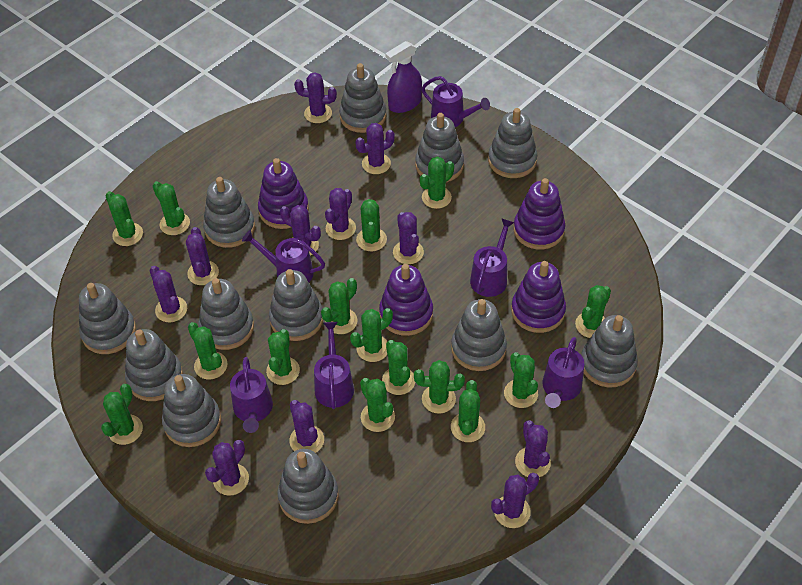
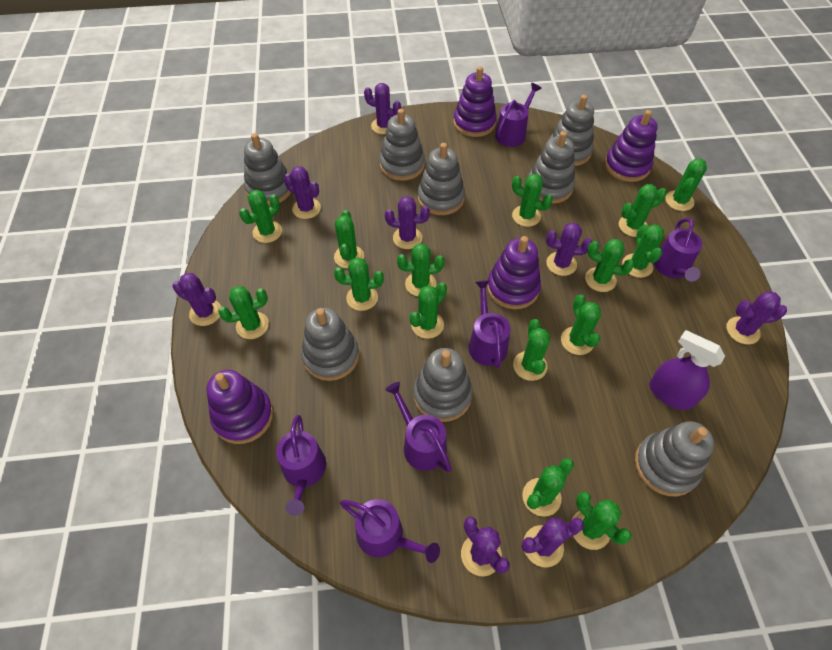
grey stacking toy: [79,283,136,354] [125,329,183,401] [162,374,221,447] [198,278,254,350] [203,177,255,248] [269,269,323,341] [277,449,339,524] [339,63,386,133] [415,113,464,182] [451,299,507,371] [488,108,537,178] [581,315,638,388] = 12 -> [244,133,291,205] [301,308,359,381] [379,109,425,181] [413,348,473,422] [418,143,465,215] [528,131,575,204] [549,95,594,166] [635,421,714,496] = 8
purple cactus: [150,266,187,322] [186,227,219,285] [205,440,249,496] [280,205,321,256] [289,400,324,453] [294,72,337,123] [325,188,356,240] [355,123,395,174] [393,212,424,264] [491,473,539,528] [515,420,551,477] = 11 -> [173,273,221,326] [284,166,321,219] [364,83,401,134] [385,196,430,249] [461,517,510,576] [521,518,584,568] [546,223,592,276] [726,291,787,344] = 8

